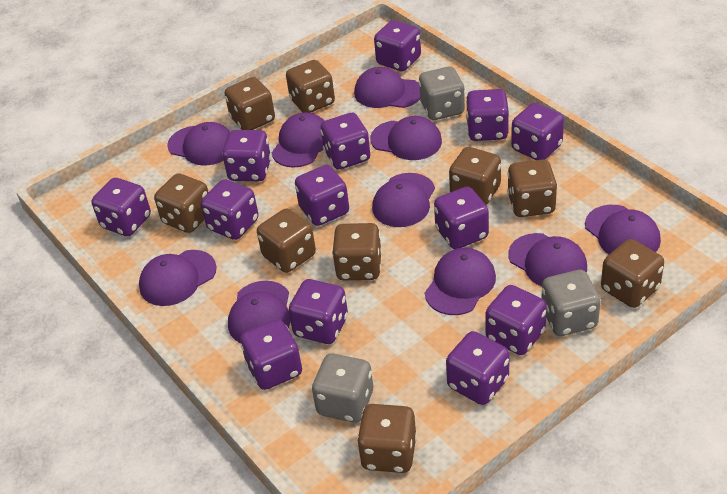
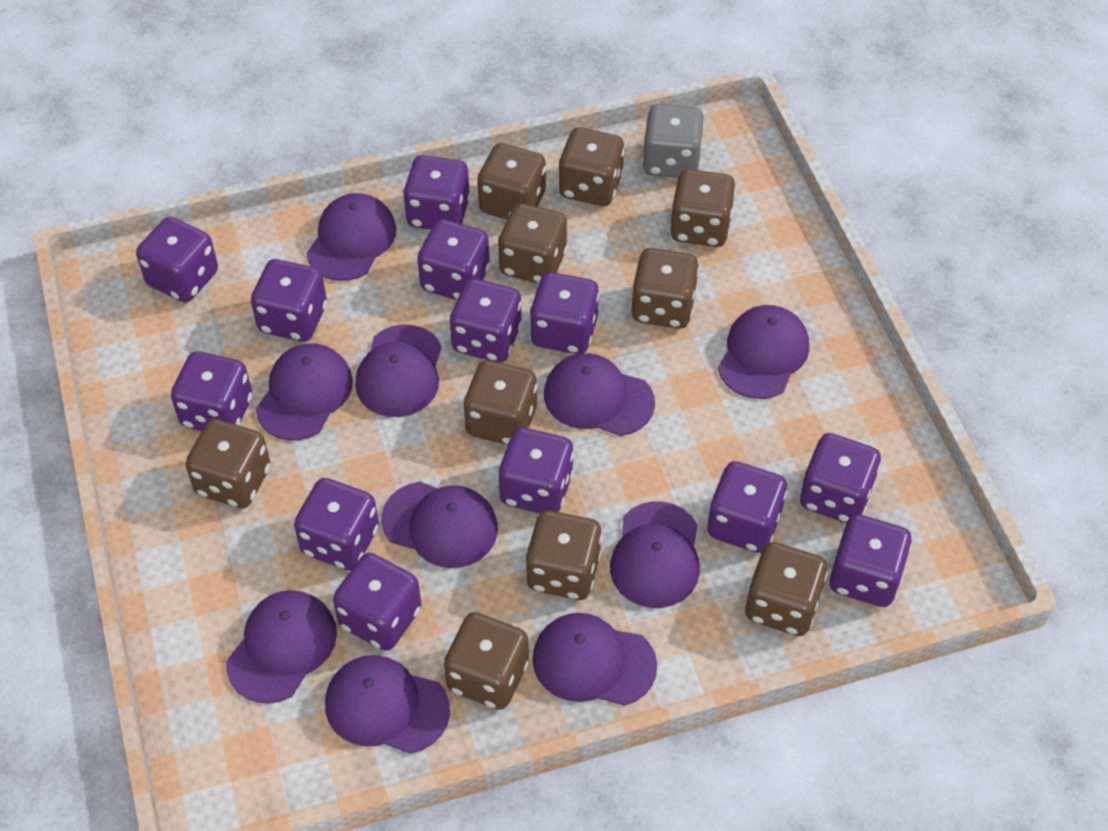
brown dice: [154,173,209,233] [224,77,275,130] [257,208,316,273] [286,60,335,113] [332,223,382,280] [357,404,417,473] [449,147,501,205] [507,159,558,217] [601,239,664,308] = 9 -> [186,419,270,508] [444,612,529,710] [463,360,537,445] [477,143,546,220] [498,203,567,284] [525,510,602,600] [558,127,625,206] [632,248,699,329] [670,169,736,247] [745,542,828,636] = 10
grey dice: [312,353,373,423] [419,67,465,120] [541,270,601,336] = 3 -> [642,104,705,178] = 1

